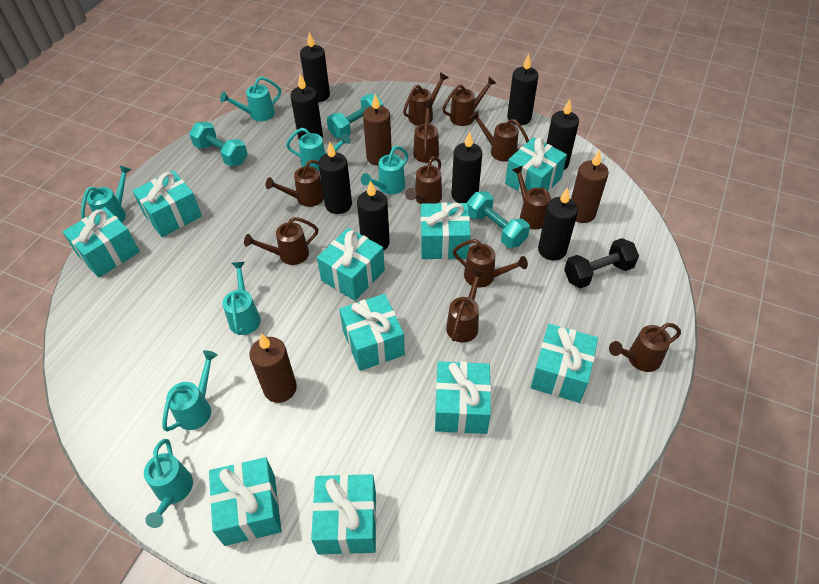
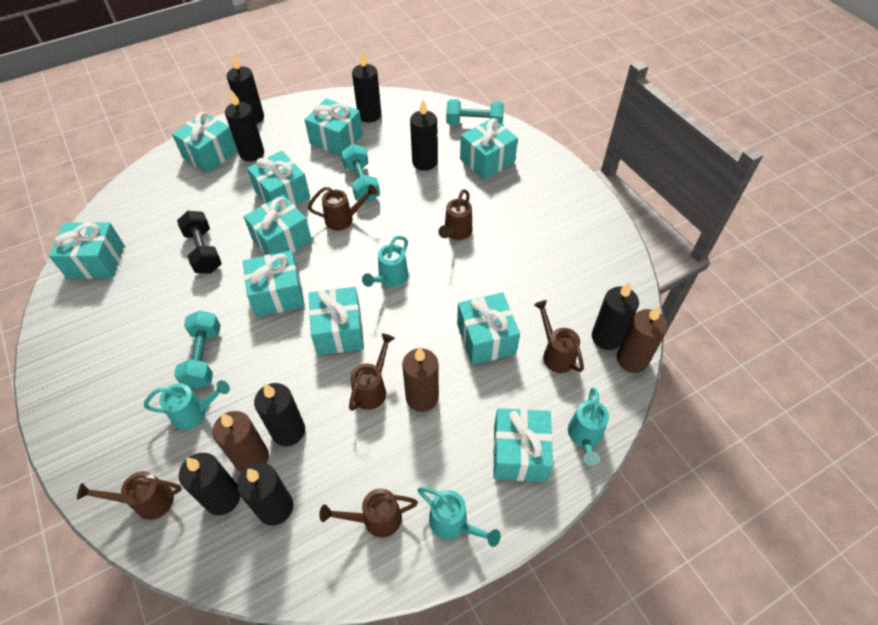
brown watering can: [244,217,318,265] [266,160,324,207] [403,72,448,126] [405,156,442,204] [413,102,439,163] [442,77,496,126] [446,269,485,343] [453,239,528,288] [470,111,529,162] [512,166,551,229] [609,323,681,372] = 11 -> [77,471,182,520] [308,184,378,231] [319,488,418,538] [349,333,395,411] [438,189,472,240] [534,300,584,373] = 6
turquoise watering can: [81,165,132,222] [144,439,193,528] [162,350,218,431] [220,76,281,121] [223,262,261,335] [286,128,351,171] [361,146,408,195] = 7 -> [144,380,230,430] [362,236,408,287] [418,487,501,547] [568,387,609,466] = 4

